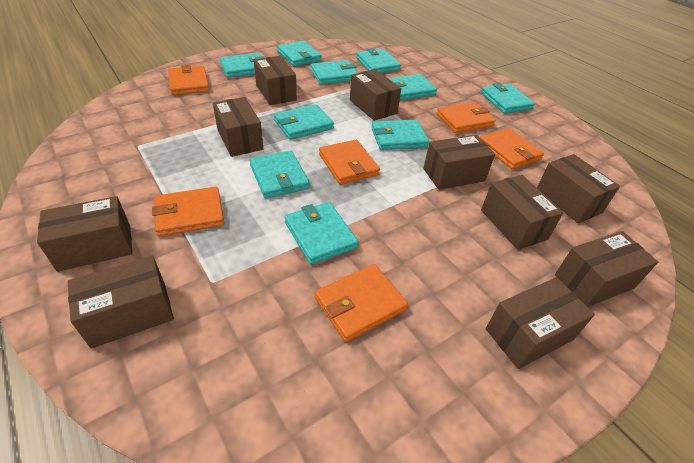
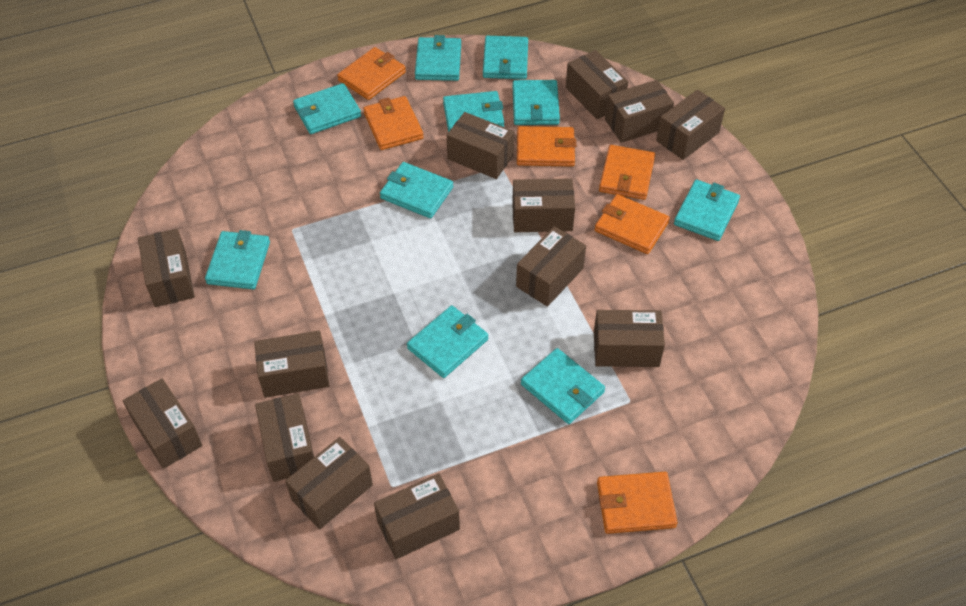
brown box: [37,196,132,272] [67,256,174,348] [213,97,263,157] [254,56,297,105] [350,69,401,121] [423,135,495,190] [481,175,564,250] [486,277,595,369] [537,154,620,223] [555,231,658,307] = 10 -> [123,378,202,469] [138,229,195,307] [254,330,330,398] [255,393,314,482] [285,437,373,529] [374,473,460,559] [447,112,514,179] [512,178,575,232] [516,226,586,307] [566,50,628,119] [594,310,665,367] [605,80,674,143] [656,90,725,160] = 13

